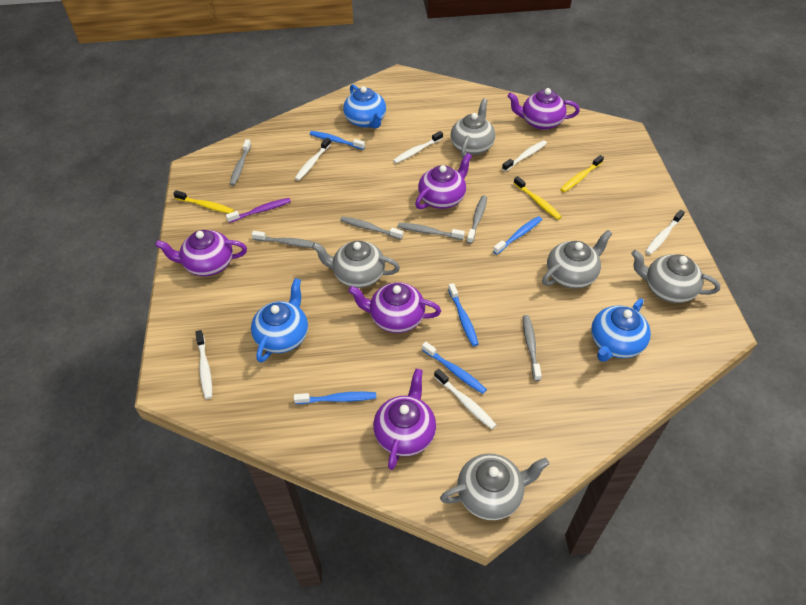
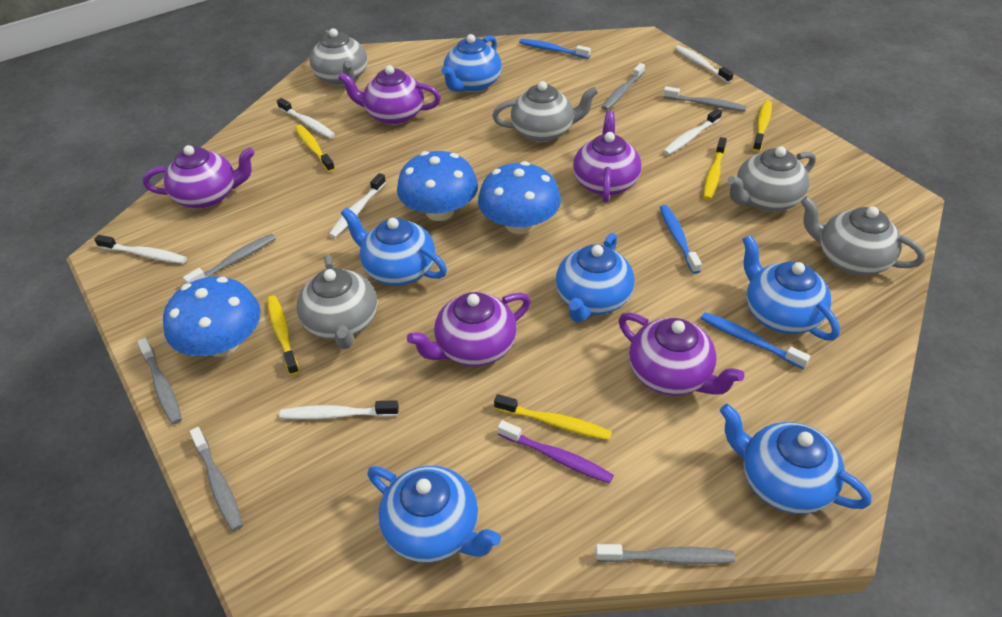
blue mushroom: none = 0 -> [163,276,261,357] [397,151,478,221] [478,161,561,234] = 3
blue teapot: [251,278,308,363] [343,84,386,129] [591,298,651,362] = 3 -> [341,207,447,286] [367,466,501,563] [441,34,502,92] [556,233,635,322] [720,404,871,514] [742,235,840,340] = 6
blue toothbrush: [294,392,376,404] [310,131,365,150] [422,342,487,394] [448,283,479,346] [493,216,542,254] = 5 -> [519,39,591,59] [660,205,702,274] [701,312,810,369] = 3
yellow toothbrush: [173,190,234,213] [514,176,562,220] [560,155,604,192] = 3 -> [267,296,299,375] [295,125,335,172] [494,394,612,440] [703,137,727,200] [753,100,772,152] = 5

